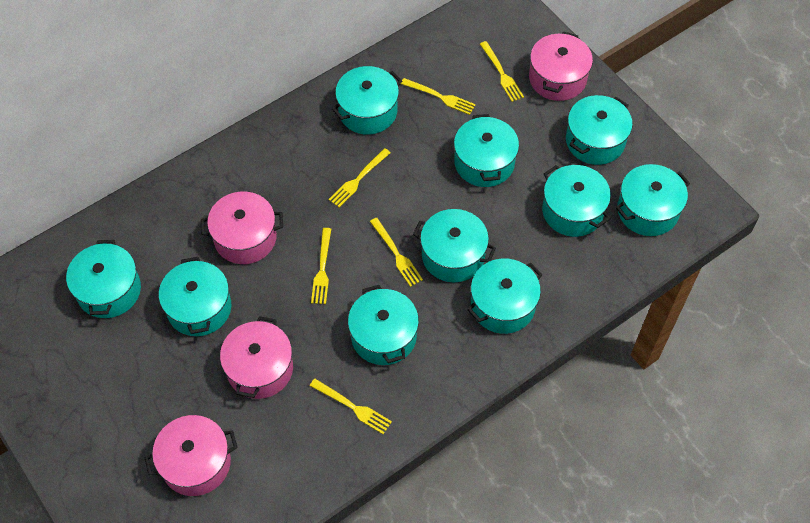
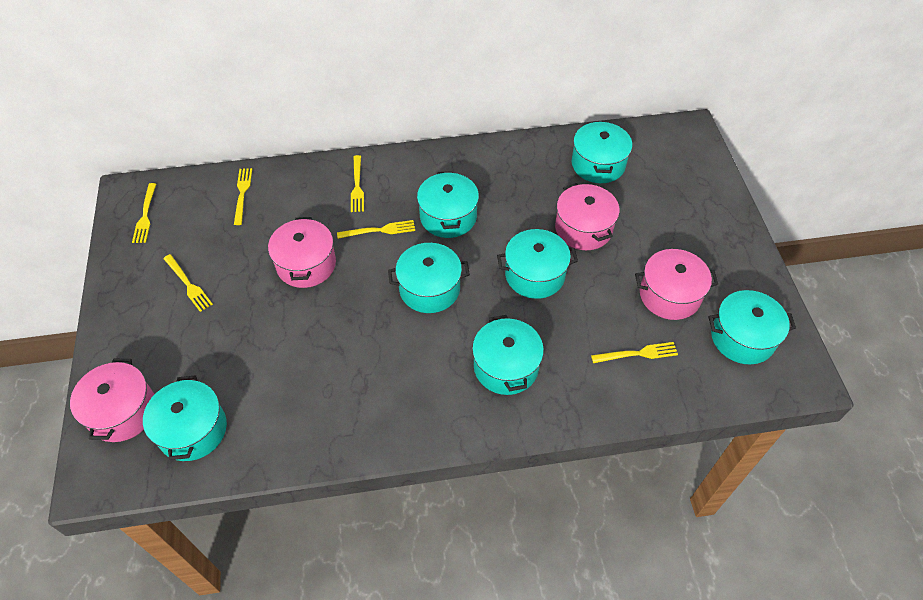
turquoise pot: [66,240,141,318] [159,257,231,336] [332,66,402,135] [348,285,419,365] [413,209,496,282] [454,114,519,187] [467,258,543,334] [542,165,611,237] [566,95,633,165] [616,164,690,236] = 10 -> [143,375,227,461] [388,243,470,313] [417,171,479,238] [472,315,544,395] [497,229,578,299] [572,121,632,183] [708,290,796,365] = 7

